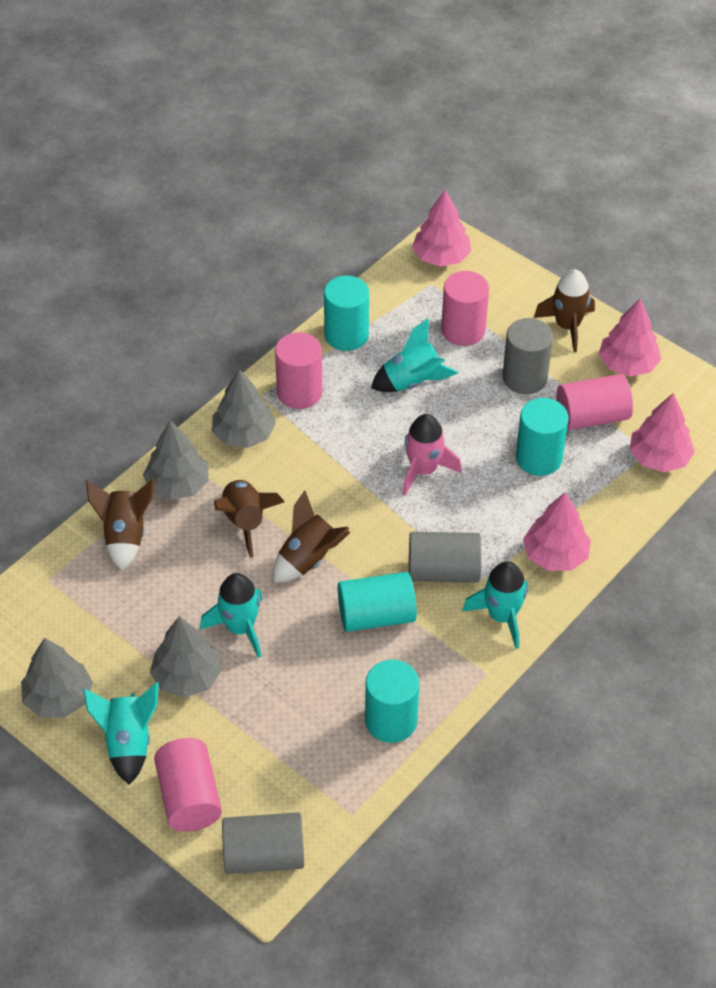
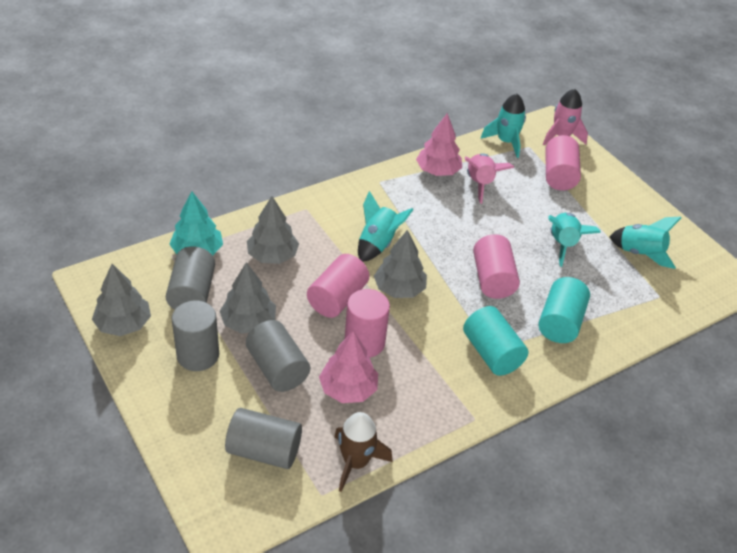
brown rocket: [86,478,155,571] [214,480,284,558] [273,490,351,582] [534,269,595,352] = 4 -> [334,412,393,492] = 1
grey cylinder: [222,812,304,874] [409,532,481,583] [502,318,553,394] = 3 -> [166,246,215,310] [172,300,219,371] [225,408,302,469] [246,320,310,392] = 4
pink rocket: [403,414,462,496] = 1 -> [465,153,514,204] [543,89,588,145] = 2
pink tree: [412,190,471,267] [523,492,591,571] [599,299,661,377] [629,393,695,472] = 4 -> [319,331,378,403] [416,113,462,176] = 2
turquoise cylinder: [324,276,369,351] [338,572,417,632] [365,660,420,743] [516,398,569,476] = 4 -> [463,306,528,376] [538,277,590,343] = 2
turquoise tree: none = 0 -> [169,191,223,255] = 1

